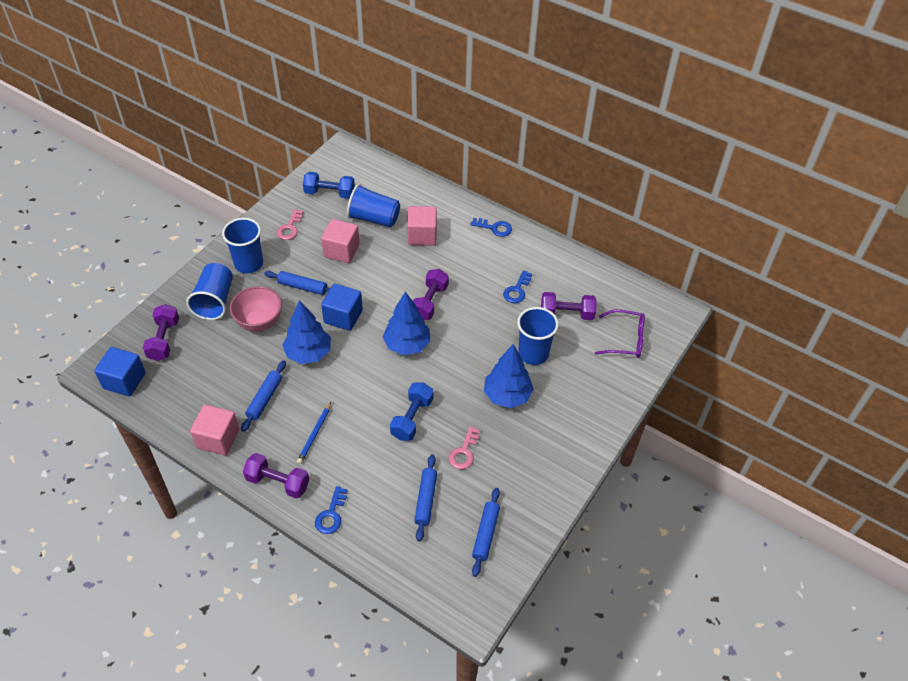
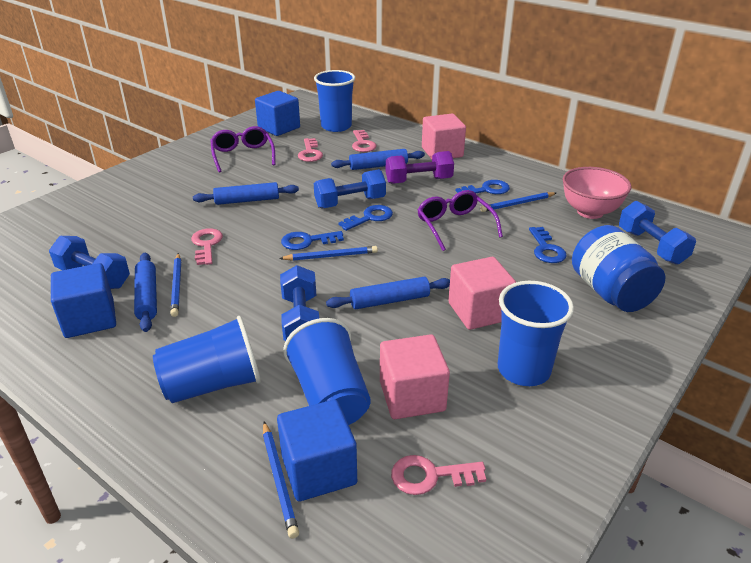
blue cube: [94,347,146,396] [321,283,363,331] = 2 -> [51,263,116,338] [255,91,300,136] [277,400,357,501] = 3
blue dumbbell: [303,172,355,199] [390,382,434,441] = 2 -> [49,236,130,289] [280,265,319,341] [314,169,386,209] [619,201,696,265] = 4
blue jar: none = 0 -> [572,225,665,312] = 1
blue key: [315,486,347,534] [470,218,512,237] [503,270,532,303] = 3 -> [281,231,344,250] [338,205,393,231] [456,180,510,194] [529,227,567,263] = 4
blue pencil: [297,402,331,464] = 1 -> [170,253,181,317] [263,422,299,539] [279,246,378,261] [480,192,556,212] = 4
blue tree: [283,300,331,364] [383,292,430,355] [484,344,534,408] = 3 -> none = 0
pink key: [277,209,303,240] [449,426,480,469] = 2 -> [191,228,223,265] [298,138,323,162] [352,130,377,152] [391,455,486,495] = 4
purple dumbbell: [143,304,179,361] [243,453,309,499] [413,269,449,320] [541,292,597,320] = 4 -> [386,151,454,184] = 1
purple glasses: [595,309,645,358] = 1 -> [211,126,275,173] [417,190,503,251] = 2

